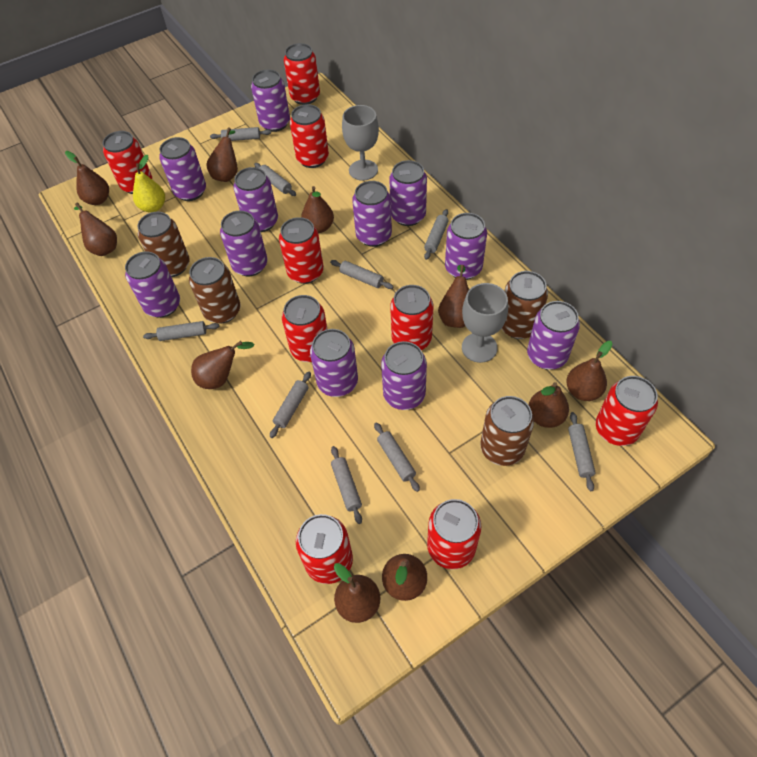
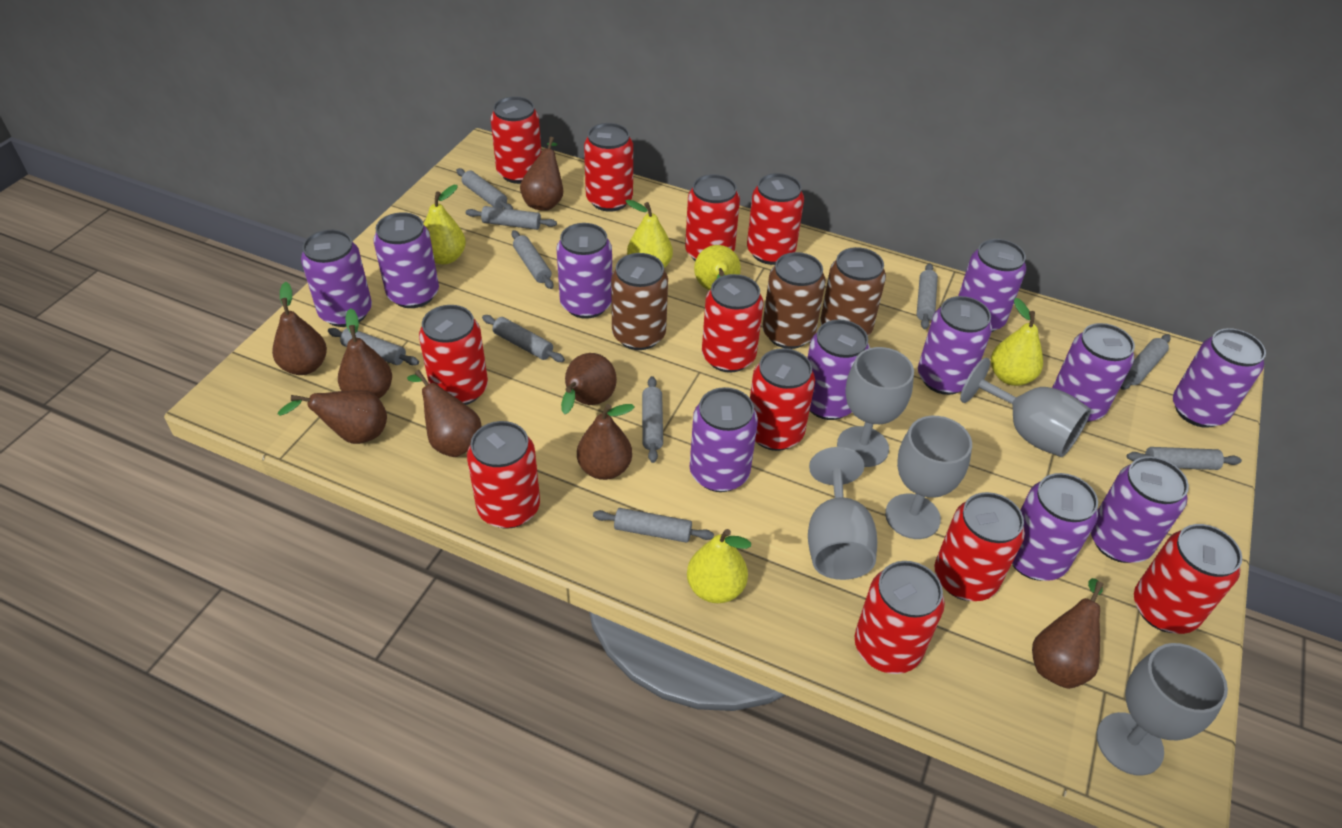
brown can: [137,212,190,277] [189,257,240,324] [480,396,534,466] [501,271,548,339] = 4 -> [611,253,668,350] [762,252,826,349] [820,247,886,336] = 3
brown pear: [65,151,109,205] [74,203,117,256] [191,341,254,389] [206,128,238,182] [301,186,334,233] [334,563,380,623] [382,554,427,601] [438,265,469,328] [529,382,569,428] [566,341,612,401] = 10 -> [272,282,327,375] [278,390,387,444] [338,308,392,399] [407,370,481,457] [520,137,563,211] [561,353,617,414] [577,404,635,480] [1032,578,1104,689] = 8
grey goblet: [342,105,379,181] [462,283,508,363] = 2 -> [808,447,877,580] [837,347,914,467] [885,416,972,539] [960,358,1091,457] [1097,643,1228,776] = 5
grey rolling pin: [143,321,219,341] [210,127,271,141] [254,163,296,196] [270,371,311,438] [330,260,393,289] [331,446,362,524] [374,422,420,492] [424,209,448,260] [568,412,596,491] = 9 -> [328,328,419,365] [456,168,513,209] [466,206,557,230] [482,315,565,362] [512,230,553,289] [593,508,714,543] [642,376,663,463] [917,263,938,329] [1121,334,1171,390] [1127,447,1242,470] = 10
red can: [103,131,152,194] [279,217,324,284] [282,295,327,362] [284,43,320,105] [290,104,329,168] [296,514,353,584] [390,285,433,350] [427,499,481,569] [596,376,658,446] = 9 -> [419,305,488,405] [467,421,540,529] [491,96,541,184] [584,123,633,212] [685,174,740,261] [702,274,763,373] [747,173,804,265] [750,348,815,451] [855,561,945,674] [935,492,1025,601] [1134,524,1242,634] = 11
yellow pear: [133,155,165,213] = 1 -> [423,185,466,264] [626,199,673,268] [687,529,751,603] [694,245,741,290] [991,298,1043,386] = 5

